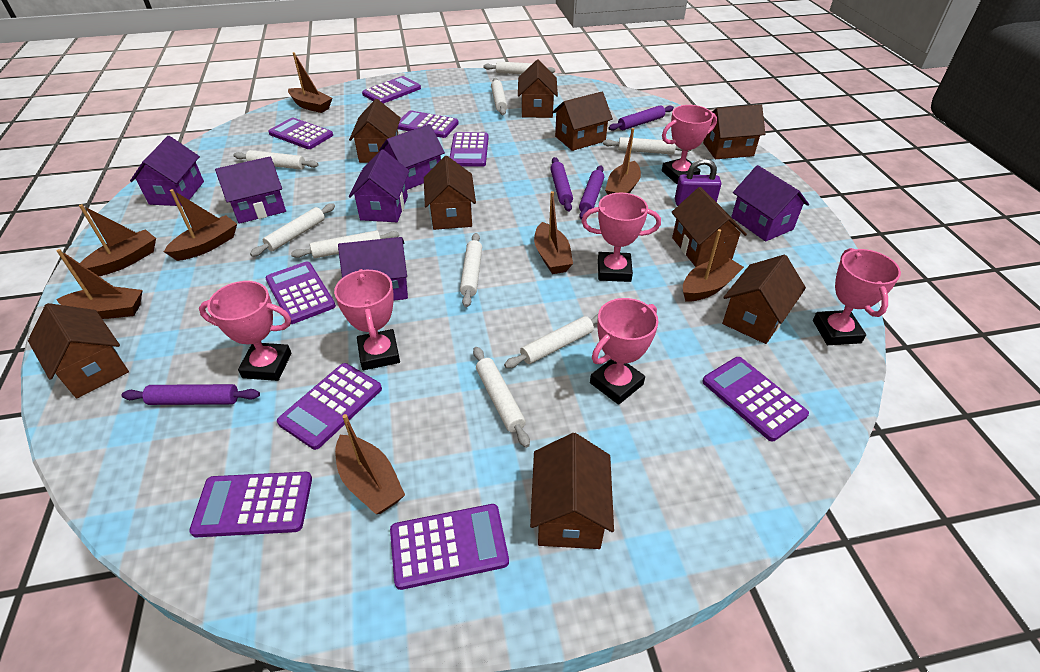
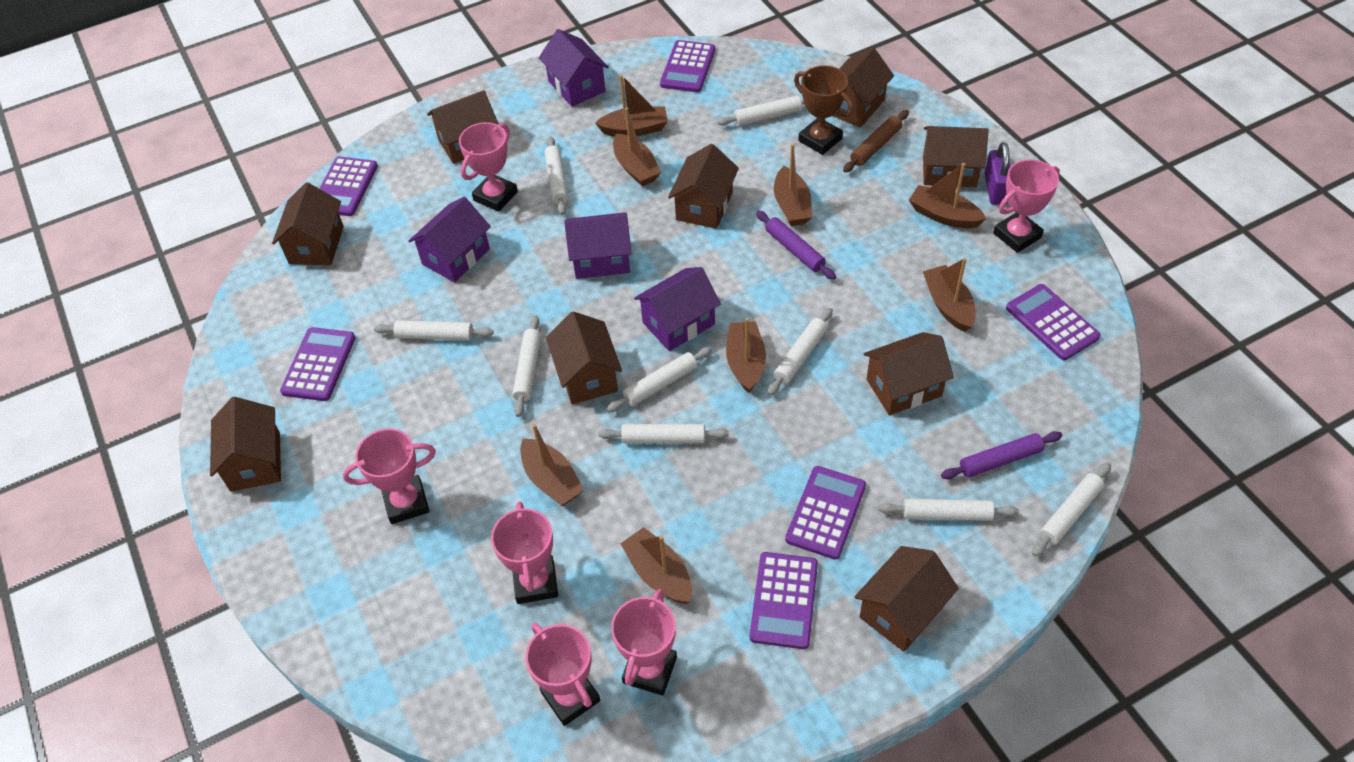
brown rolling pin: none = 0 -> [843,110,909,172] = 1
brown trophy: none = 0 -> [794,65,854,155] = 1
purple calculator: [189,472,312,537] [265,262,336,324] [268,118,333,149] [277,363,382,450] [362,76,421,104] [390,504,509,590] [398,110,459,138] [450,132,489,167] [702,357,809,441] = 9 -> [280,327,356,401] [319,156,378,216] [660,40,715,92] [750,552,818,649] [785,466,866,560] [1006,284,1101,360] = 6
purple house: [130,136,204,206] [215,156,286,224] [338,237,408,301] [349,150,409,222] [379,124,445,190] [731,165,809,242] = 6 -> [408,197,491,282] [539,29,609,107] [564,212,632,279] [634,267,721,351] = 4
purple rolling pin: [121,384,260,405] [550,157,573,212] [579,166,604,220] [608,105,674,131] = 4 -> [756,211,836,280] [941,431,1062,479] = 2

